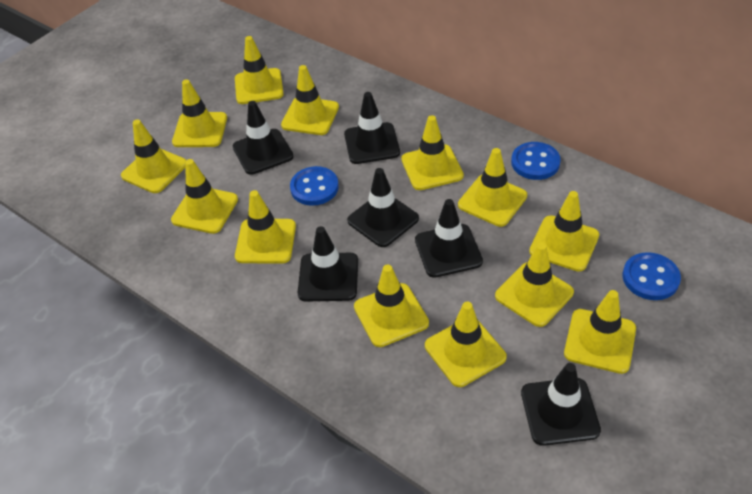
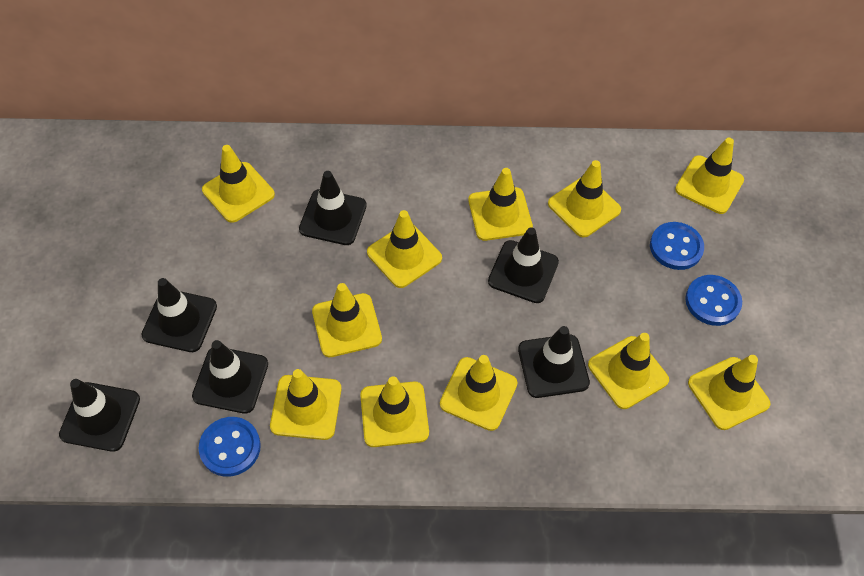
yellow traffic cone: [121,119,186,193] [171,159,238,234] [172,79,227,147] [235,36,284,104] [235,190,296,263] [281,65,339,135] [354,265,429,347] [401,115,464,190] [425,302,507,387] [458,148,527,227] [495,243,574,327] [529,191,599,272] [564,290,636,374] = 13 -> [202,145,275,223] [270,369,342,440] [312,283,382,357] [360,376,429,447] [367,210,442,288] [440,355,517,431] [468,168,533,241] [548,160,621,237] [588,333,669,409] [675,138,744,214] [688,355,770,430] = 11

